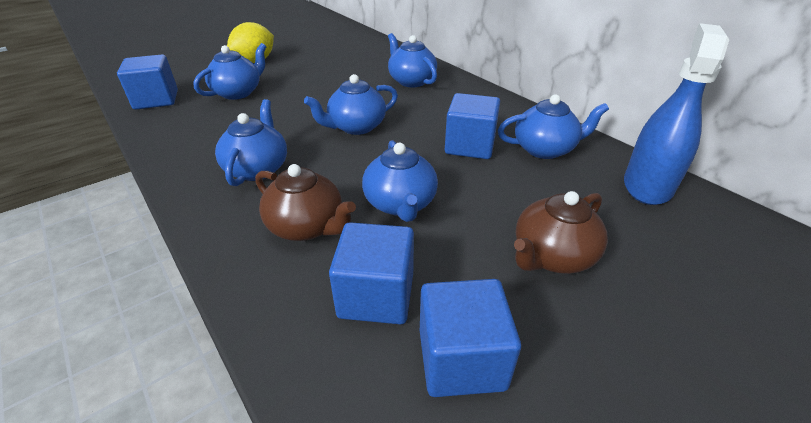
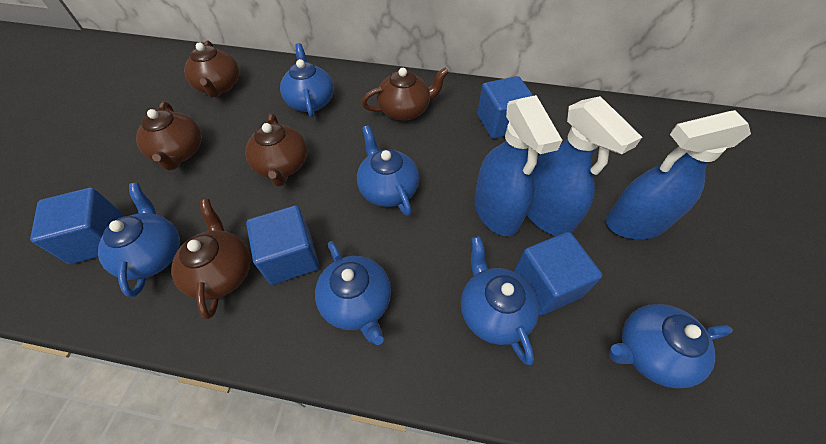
blue spray bottle: [624,23,729,205] = 1 -> [475,95,562,236] [527,96,642,236] [606,110,751,239] = 3
brown teapot: [255,164,356,241] [514,191,608,274] = 2 -> [136,101,202,170] [171,199,250,319] [184,41,239,98] [245,113,307,186] [362,67,449,121] = 5
yellow lemon: [227,22,274,63] = 1 -> none = 0

